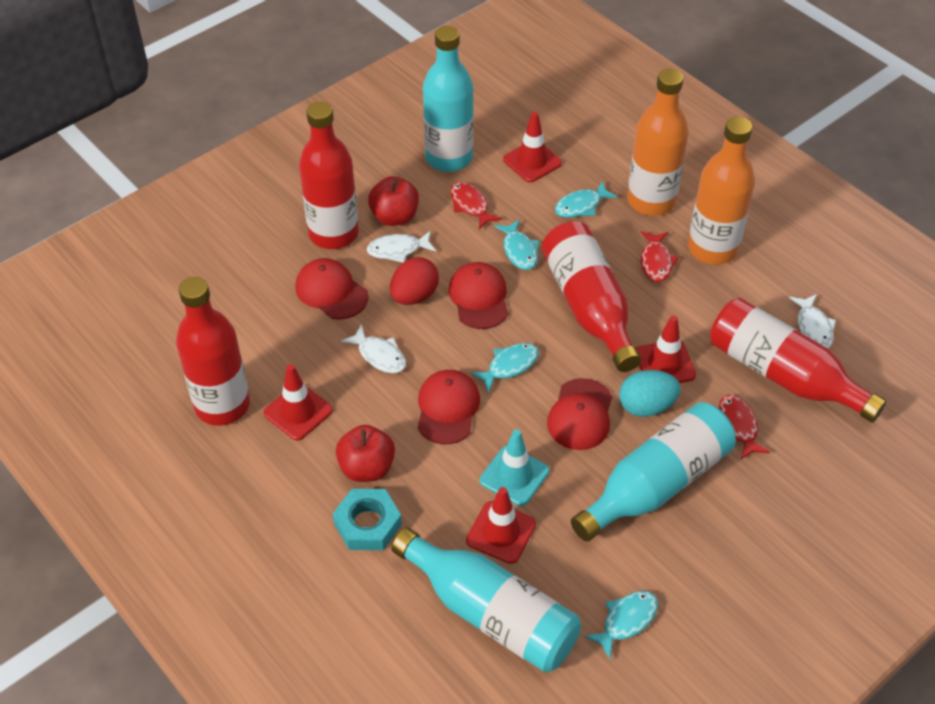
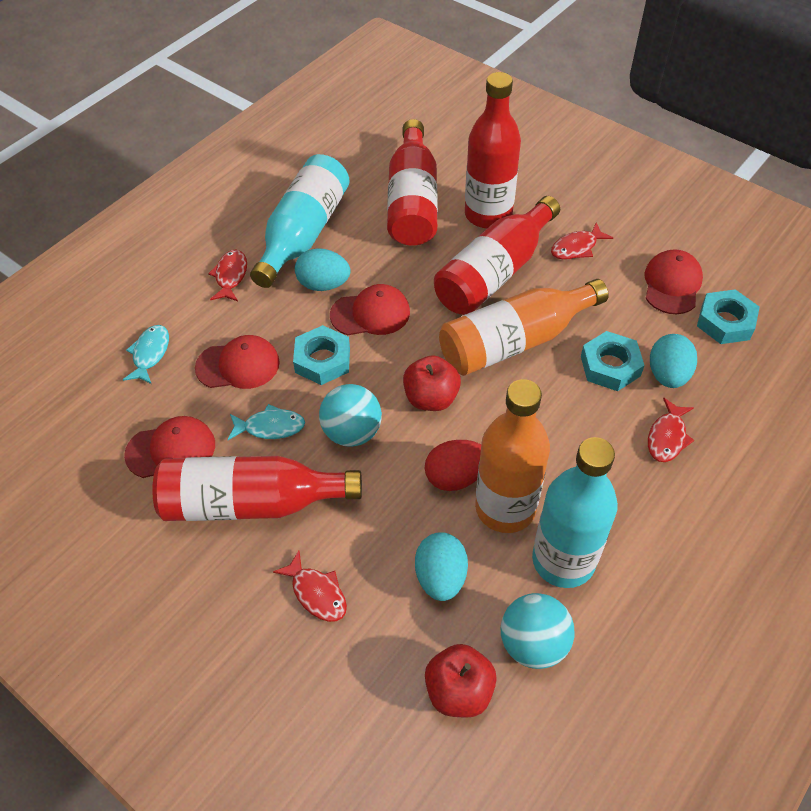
red fish: [450,182,502,230] [641,231,679,282] [719,395,770,459] = 3 -> [208,250,247,301] [273,551,347,622] [551,222,613,260] [648,398,694,462] = 4
red traffic cone: [263,364,333,441] [466,487,536,564] [503,112,562,182] [636,316,696,383] = 4 -> none = 0
turquoise ball: none = 0 -> [319,384,382,447] [501,593,574,669] = 2
turquoise bottle: [391,527,581,672] [423,26,474,172] [571,402,736,542] = 3 -> [250,154,350,288] [532,437,618,588] = 2
turquoise egg: [619,370,681,417] = 1 -> [295,248,350,291] [415,532,468,601] [650,334,697,388] = 3
turquoise fish: [470,343,539,392] [494,219,539,270] [555,181,618,218] [584,591,658,660] = 4 -> [123,325,169,384] [228,404,305,440] = 2
turquoise nut: [333,489,402,550] = 1 -> [293,325,350,385] [581,331,645,391] [697,289,760,344] = 3
turquoise traffic cone: [480,429,549,506] = 1 -> none = 0
white fish: [341,324,406,373] [366,231,436,263] [789,294,836,348] = 3 -> none = 0

